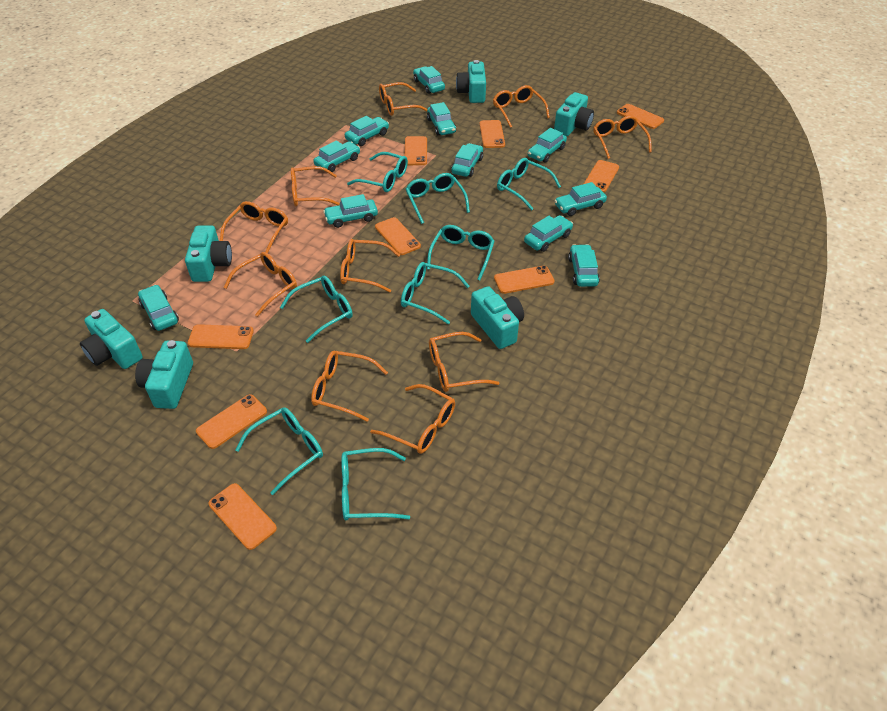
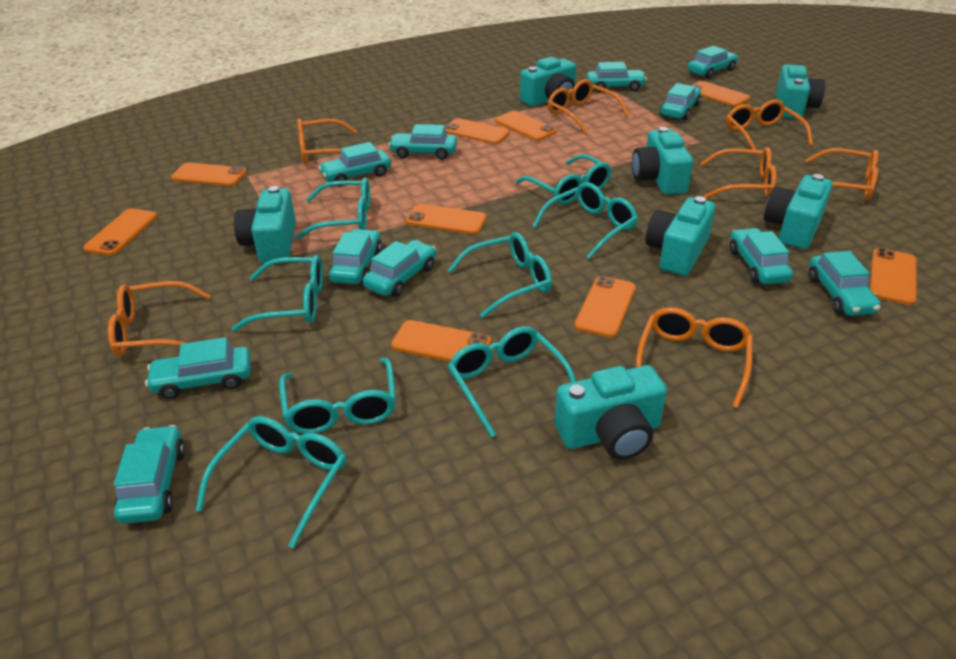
orange glasses: [220,201,288,253] [224,252,297,317] [291,166,340,207] [311,351,388,422] [340,239,400,293] [370,384,455,454] [379,82,427,116] [429,332,499,392] [493,85,550,128] [593,116,652,159] = 10 -> [108,281,211,356] [297,119,357,164] [548,79,629,133] [636,307,753,408] [700,147,776,199] [726,100,813,155] [805,148,879,200] = 7
turquoise camera: [80,309,143,369] [135,340,193,409] [185,225,232,282] [456,60,486,103] [471,286,524,349] [554,92,594,136] = 6 -> [234,186,296,264] [520,57,576,107] [555,365,667,460] [632,127,693,195] [646,196,715,276] [764,174,833,249] [776,64,825,119] = 7

